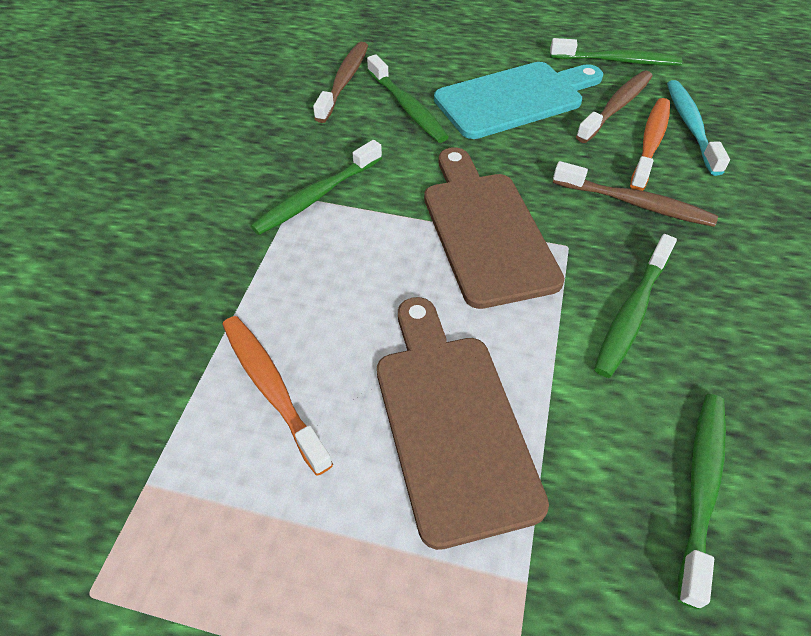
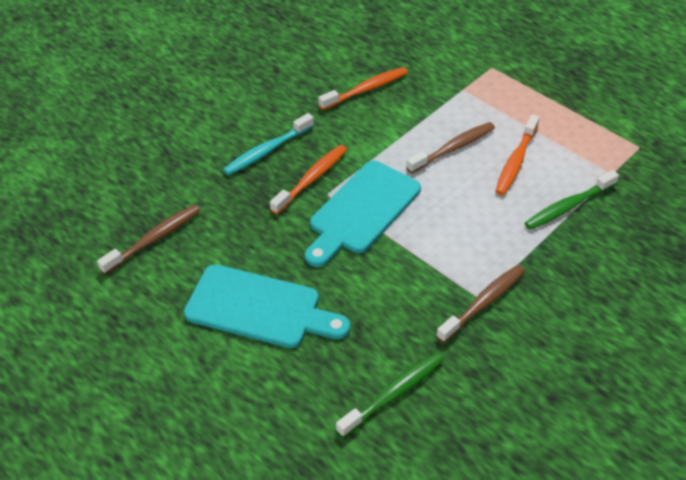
brown cutting board: [377,297,549,550] [424,147,565,309] = 2 -> none = 0
green toothbrush: [251,140,382,235] [367,54,449,143] [550,38,682,65] [594,234,677,378] [678,394,726,609] = 5 -> [336,353,443,438] [525,170,619,230] = 2
orange toothbrush: [222,316,333,476] [630,98,670,191] = 2 -> [270,145,347,214] [318,67,408,110] [495,115,540,195] = 3
turquoise cutting board: [434,62,603,139] = 1 -> [184,264,350,348] [305,161,421,267] = 2

